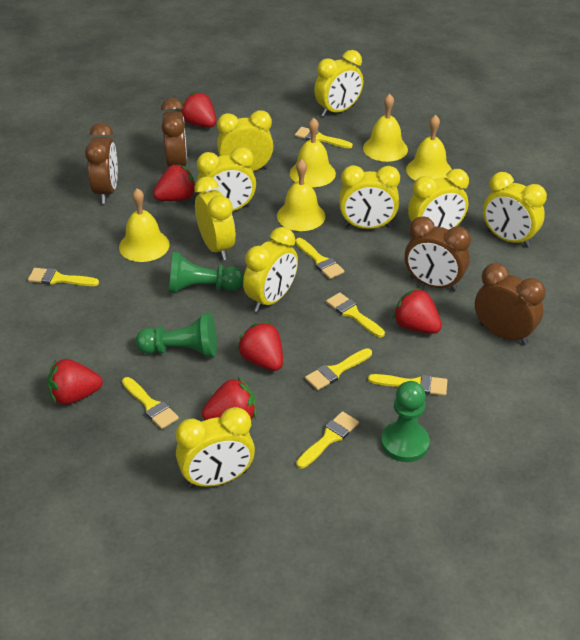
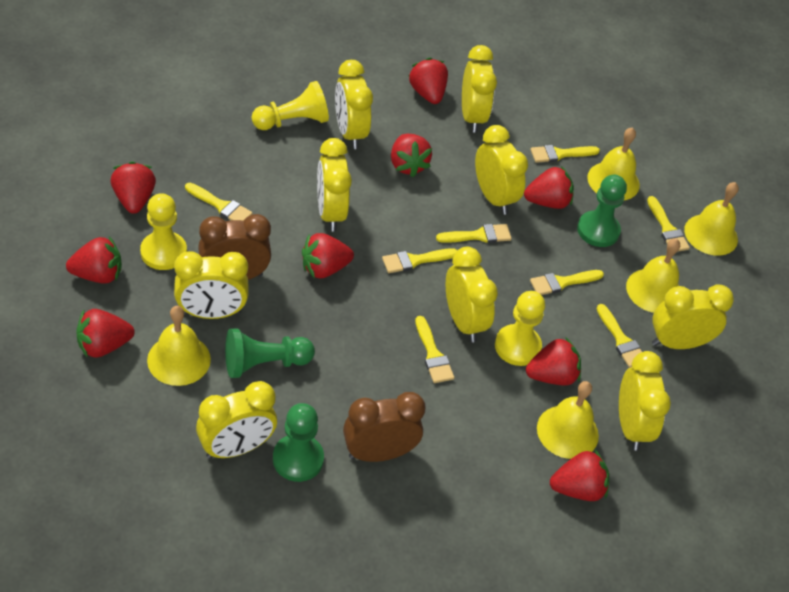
brown clock: [85,123,118,203] [161,98,187,167] [405,217,471,292] [475,263,546,345] = 4 -> [198,214,271,280] [343,392,426,462] = 2
red strawberry: [47,359,103,405] [153,164,196,201] [181,92,216,127] [202,377,256,420] [237,322,283,371] [393,288,442,334] = 6 -> [66,236,122,284] [76,309,135,358] [111,161,156,214] [302,233,354,278] [391,134,432,177] [408,57,448,104] [524,166,574,209] [526,337,581,386] [550,449,609,501] = 9
yellow pawn: none = 0 -> [140,193,187,270] [252,81,329,130] [495,291,545,366] = 3

